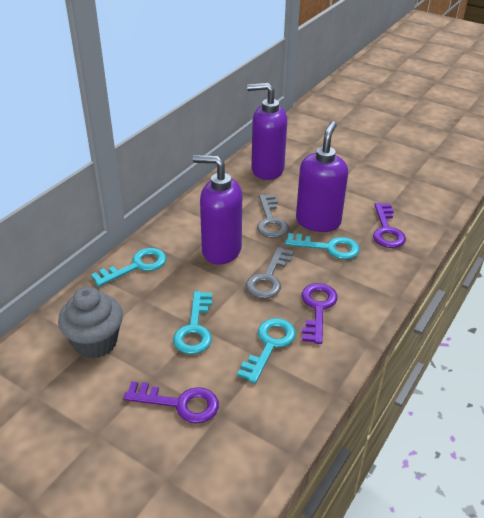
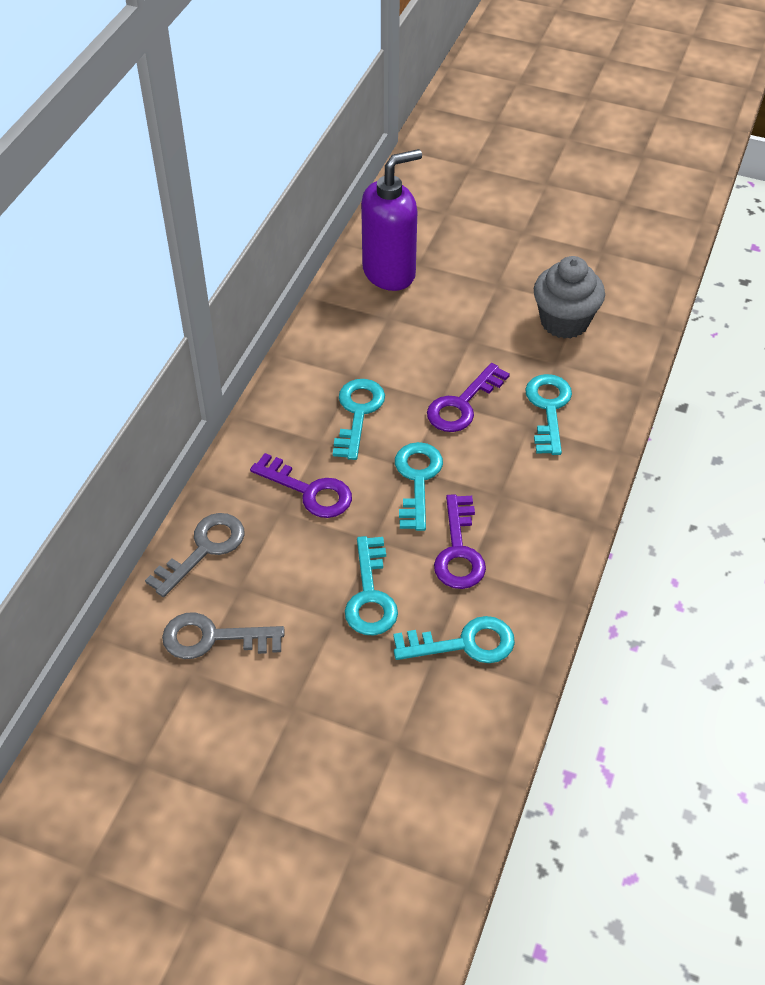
purple soap dispenser: [193,155,242,265] [247,83,287,180] [296,121,348,232] = 3 -> [361,149,422,291] = 1
turquoise key: [91,248,166,287] [173,291,212,354] [237,318,296,384] [285,233,360,259] = 4 -> [333,379,385,460] [345,536,398,635] [393,616,515,663] [395,442,443,531] [525,374,572,455] = 5

